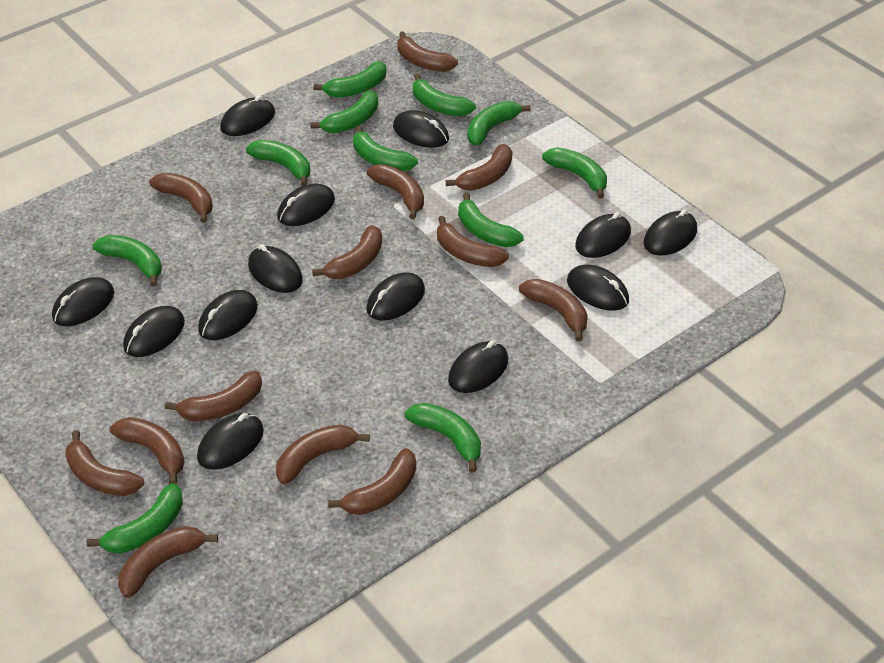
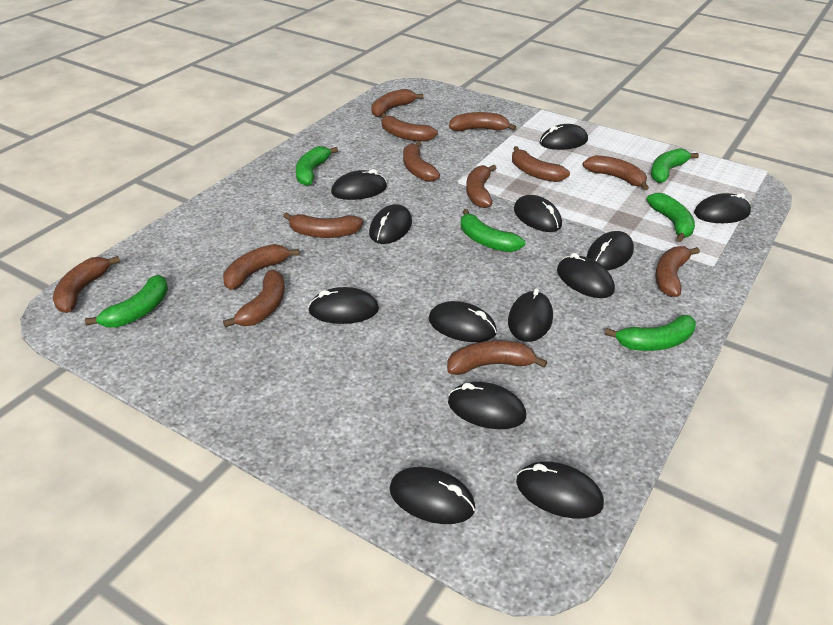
green banana: [87,483,183,554] [92,235,162,287] [246,140,310,186] [310,91,378,133] [313,62,386,98] [353,125,418,171] [405,403,481,472] [413,74,476,116] [458,193,524,247] [467,101,531,146] [542,147,607,199] = 11 -> [85,275,168,328] [296,146,338,186] [461,209,525,252] [605,315,696,351] [647,193,695,242] [651,148,699,183] = 6

